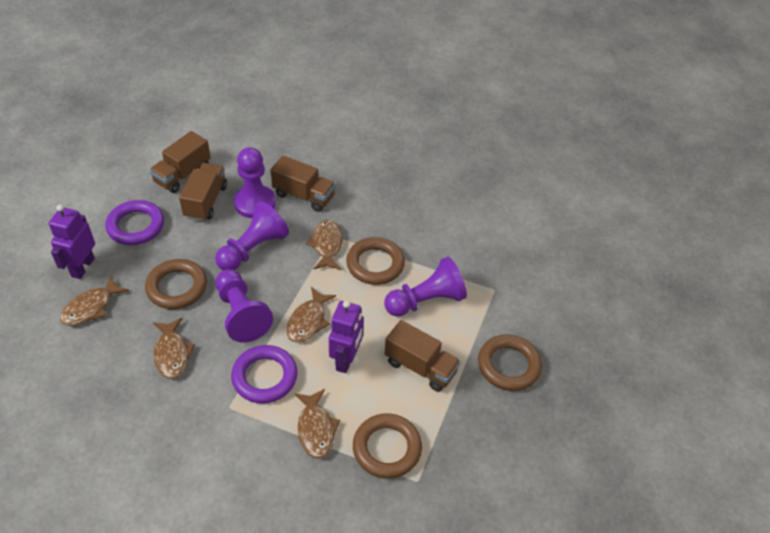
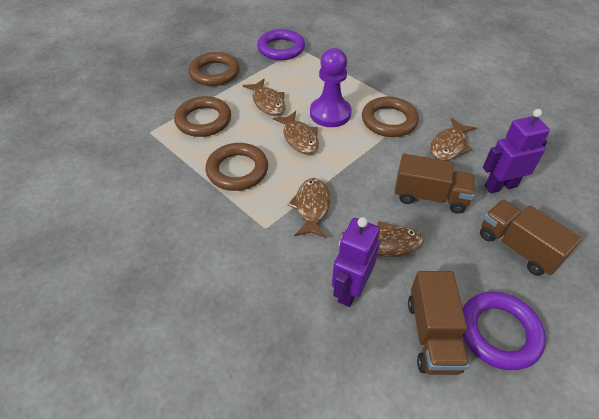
brown truck: [149,131,211,193] [179,163,227,221] [270,156,336,212] [385,320,461,392] = 4 -> [395,153,475,214] [408,271,469,375] [480,199,582,276] = 3
purple pawn: [215,202,289,270] [215,269,273,343] [234,147,276,218] [384,257,467,317] = 4 -> [310,48,352,127] = 1

